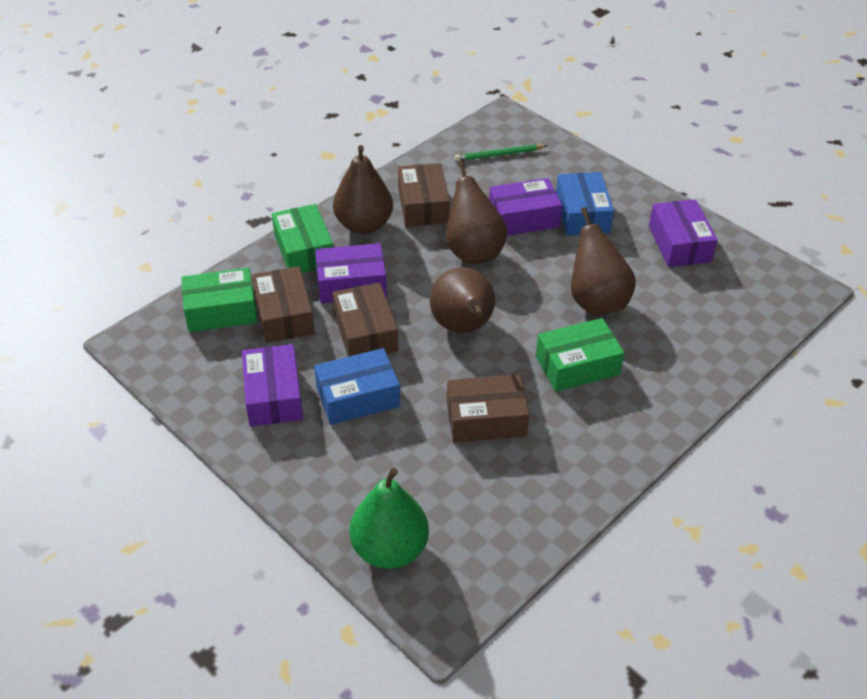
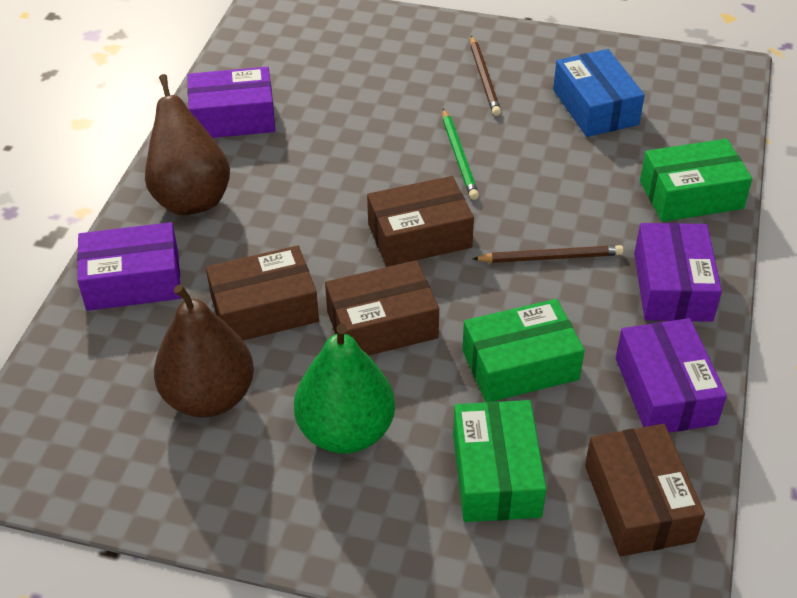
blue box: [314,348,400,425] [556,172,614,236] = 2 -> [553,49,645,137] = 1
brown pear: [333,145,393,234] [430,267,495,333] [446,160,507,264] [571,207,636,316] = 4 -> [145,74,230,215] [154,284,254,418] = 2
brown pencil: none = 0 -> [470,36,501,116] [473,245,624,263] = 2

